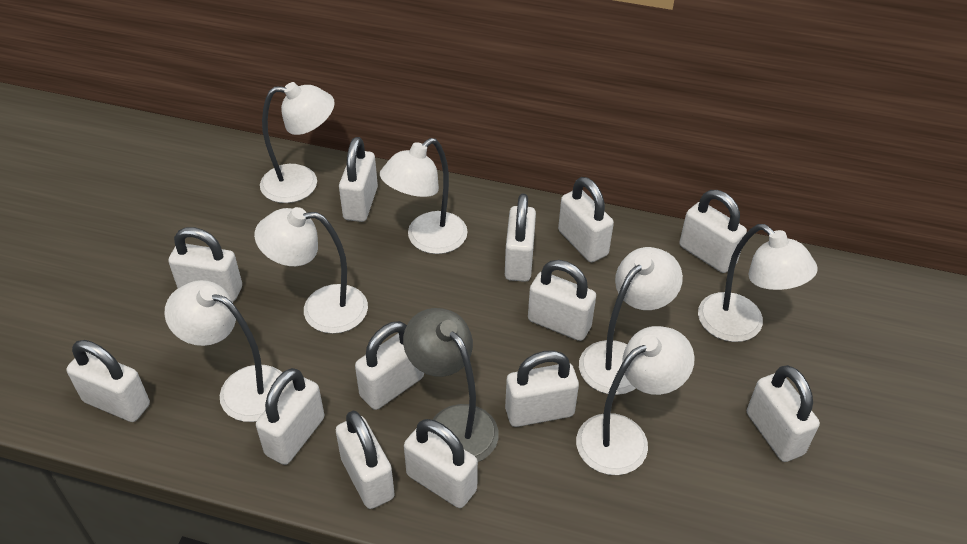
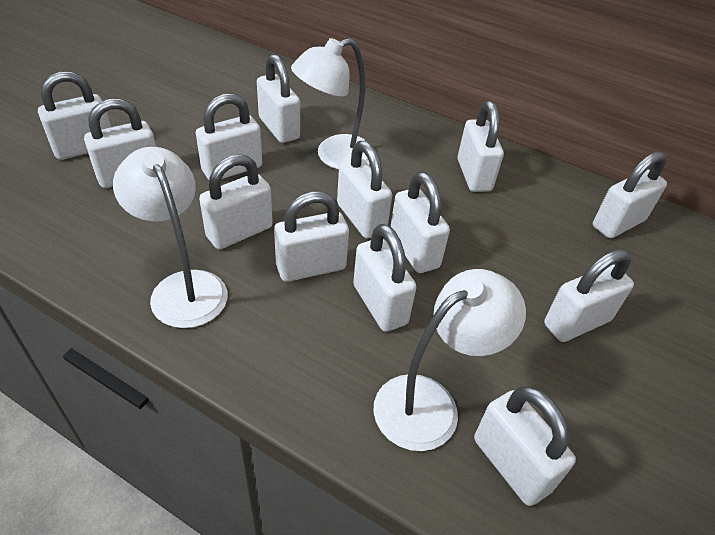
grey lamp: [403,308,499,462] = 1 -> none = 0
white lamp: [164,280,282,422] [254,207,368,334] [260,82,335,203] [380,138,468,254] [576,326,695,475] [579,247,683,395] [698,224,818,342] = 7 -> [113,147,228,328] [291,38,370,170] [373,269,526,451] = 3

